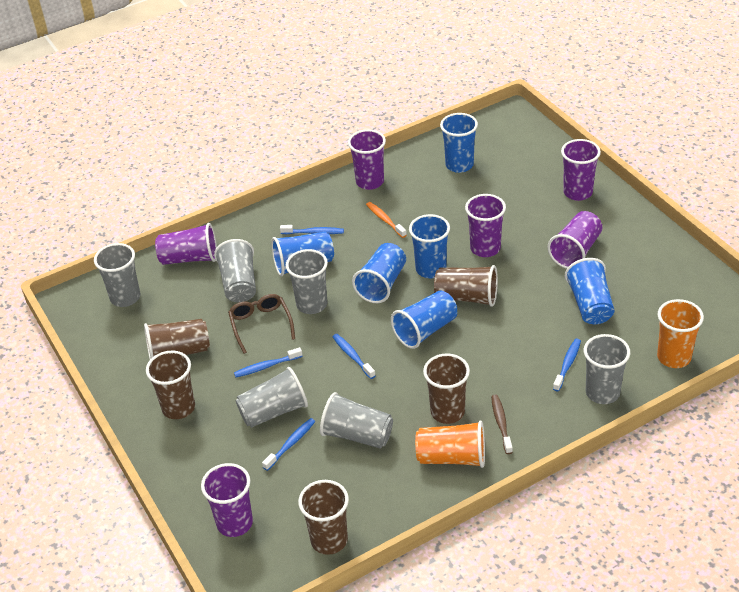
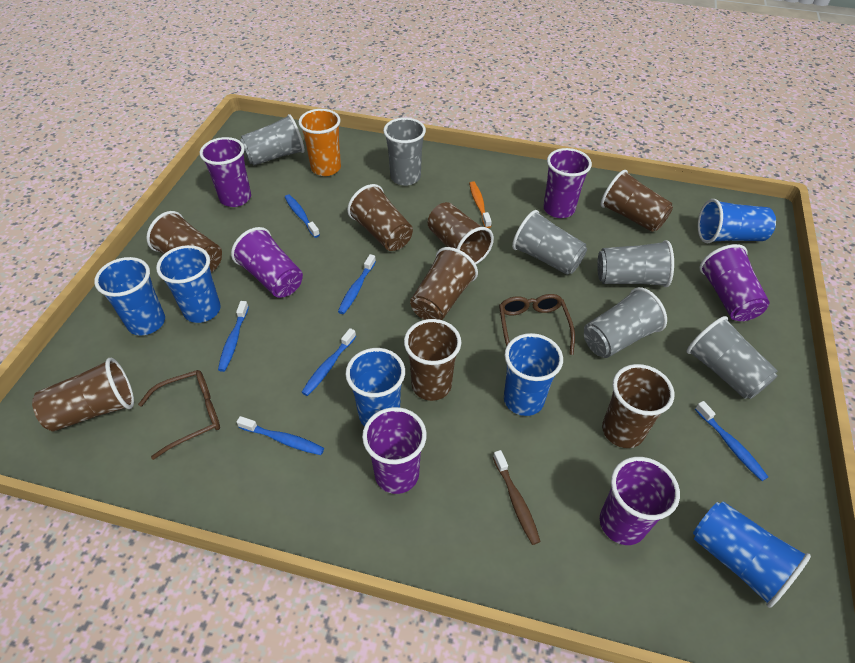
blue toothbrush: [234,347,302,378] [262,418,315,471] [280,225,344,234] [332,334,376,379] [553,339,581,391] = 5 -> [218,301,249,372] [237,416,324,455] [285,194,320,238] [301,328,356,396] [338,254,376,314] [695,401,768,481] = 6
brown cup: [144,319,210,359] [146,351,195,419] [298,480,349,555] [423,353,470,424] [434,265,498,307] = 5 -> [32,358,134,432] [146,211,222,273] [347,184,413,251] [404,319,461,401] [410,247,478,320] [428,202,494,264] [601,170,673,232] [602,364,674,448] = 8
brown glasses: [228,294,295,354] = 1 -> [138,370,220,460] [499,294,575,355] = 2
orange cup: [415,421,485,468] [657,299,704,368] = 2 -> [298,109,341,176] = 1

